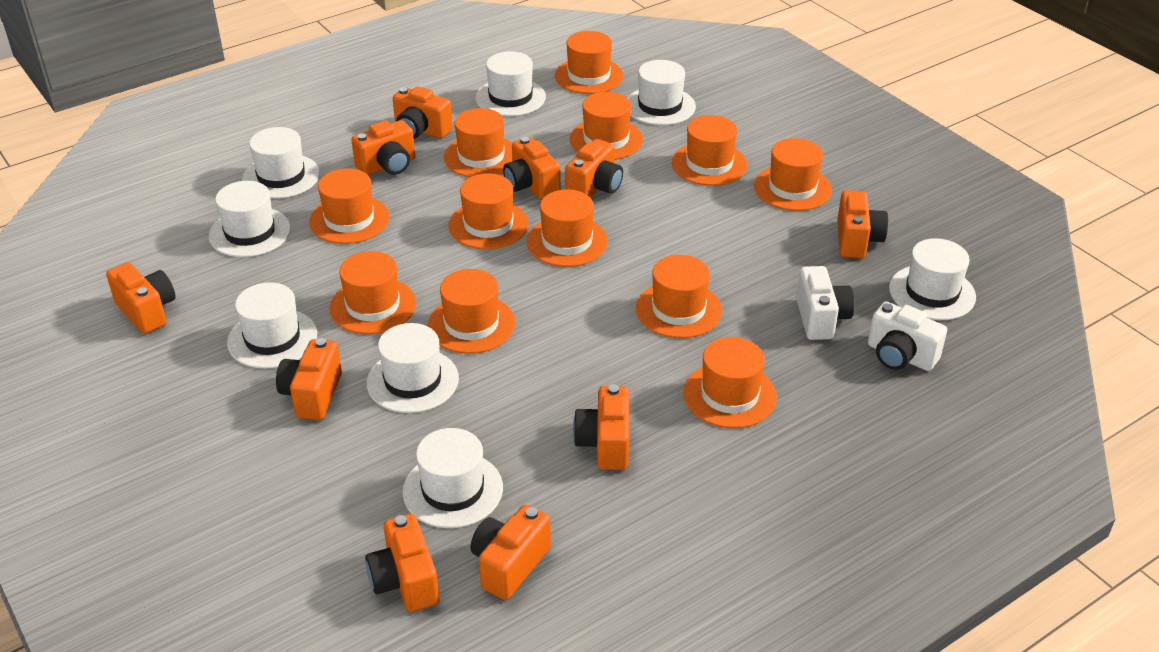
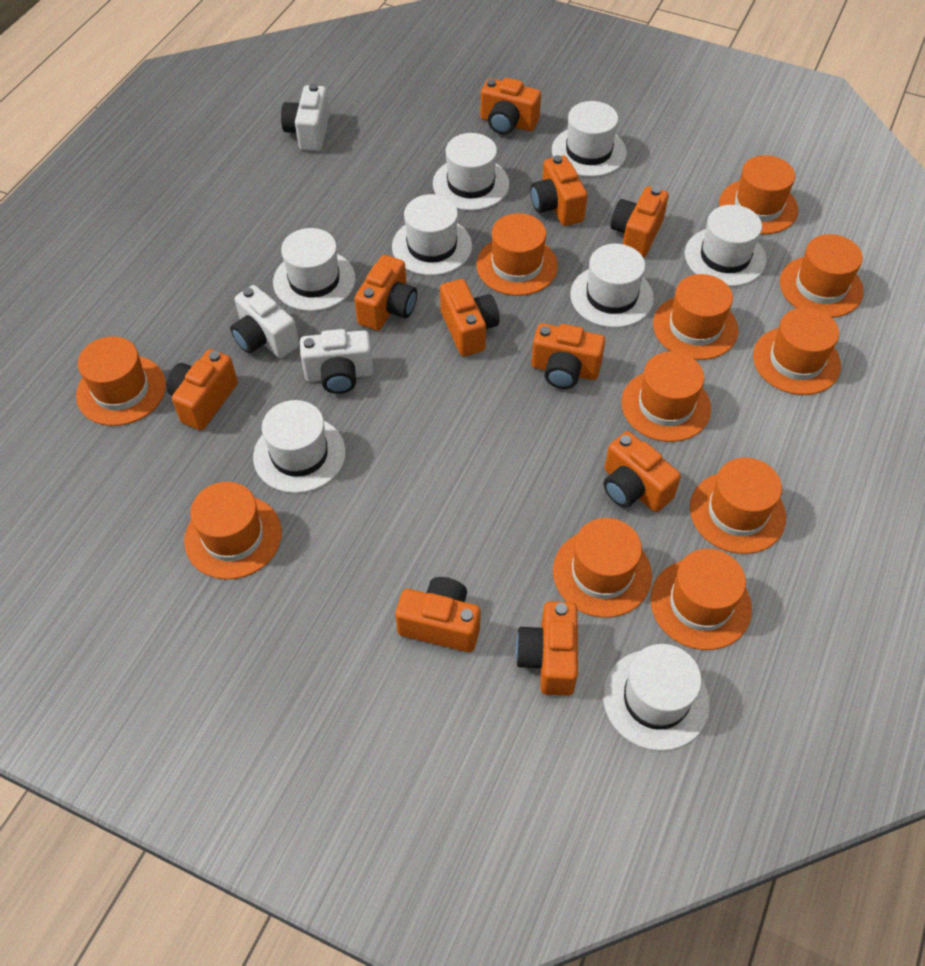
orange hat: [309,168,389,244] [329,251,416,334] [428,269,516,354] [444,108,513,177] [449,173,529,249] [527,189,608,267] [555,31,623,94] [570,92,643,160] [636,255,722,338] [672,115,747,186] [683,337,777,428] [754,138,832,211] = 12 -> [76,336,166,426] [184,482,282,579] [476,213,558,296] [553,518,652,618] [621,352,711,442] [650,549,752,650] [653,274,738,360] [690,458,786,554] [719,155,798,234] [753,307,841,395] [780,234,864,318] = 11
white camera: [796,266,855,340] [868,302,947,371] = 2 -> [230,285,299,358] [281,84,330,151] [300,329,373,394] = 3

